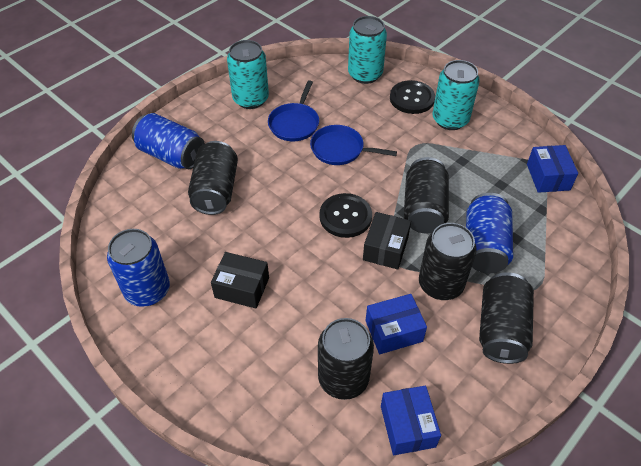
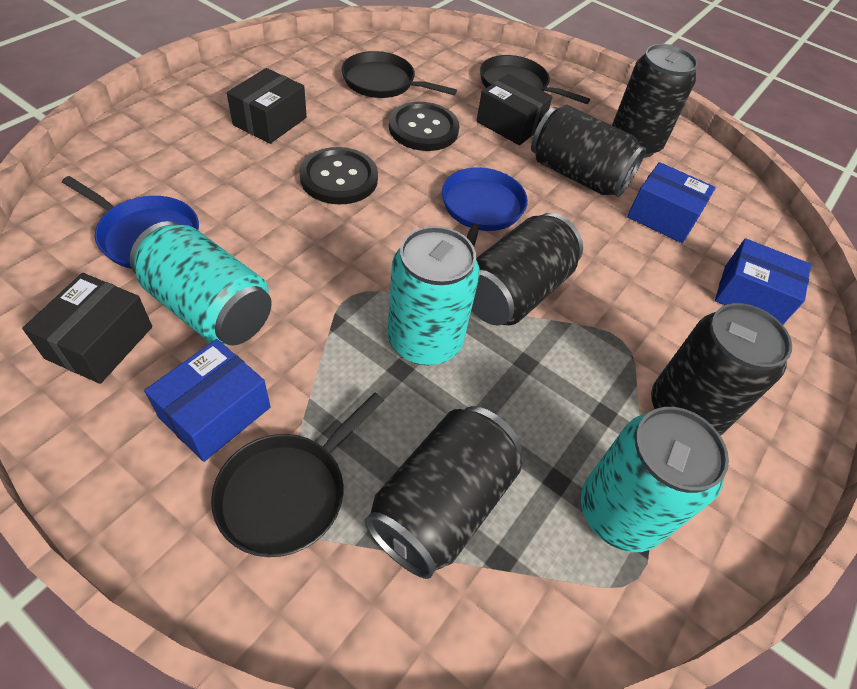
black box: [211,252,269,308] [363,212,411,269] = 2 -> [22,273,152,384] [227,68,307,144] [476,74,552,145] = 3
black pan: none = 0 -> [211,393,384,557] [342,51,457,98] [480,55,590,104] = 3
blue can: [107,229,170,307] [132,113,205,169] [466,193,513,273] = 3 -> none = 0

